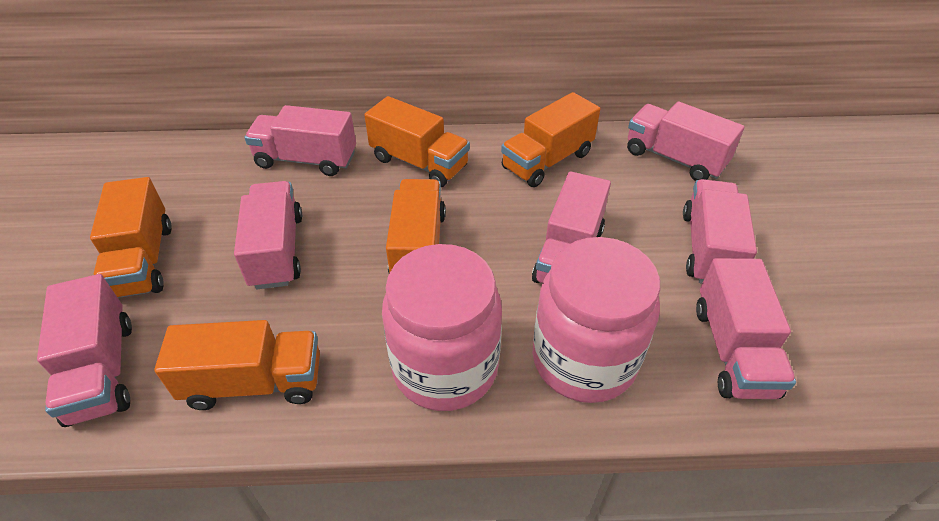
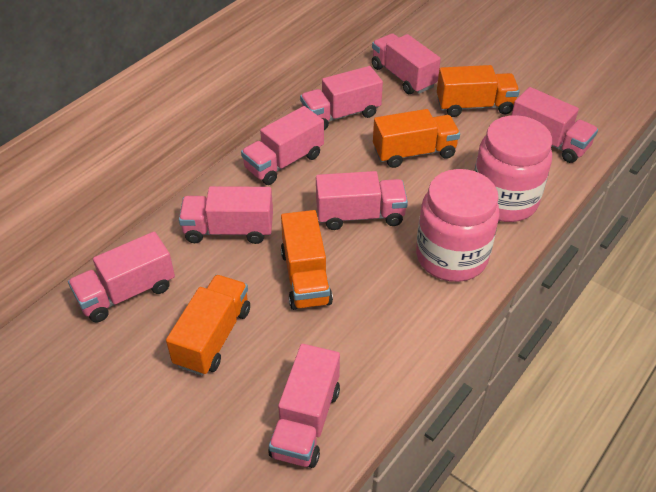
orange truck: [90,177,171,298] [154,320,320,410] [364,96,470,187] [386,179,446,274] [501,92,600,187] = 5 -> [166,275,250,376] [281,210,333,310] [373,109,460,168] [437,65,520,117] = 4
pink truck: [37,274,132,427] [234,181,302,289] [244,105,356,176] [532,171,611,283] [627,101,744,181] [683,179,757,284] [696,258,796,399] = 7 -> [68,232,175,323] [179,186,273,244] [241,106,324,185] [268,344,340,468] [300,66,383,130] [316,171,408,230] [372,33,441,94] [511,87,598,163] = 8

